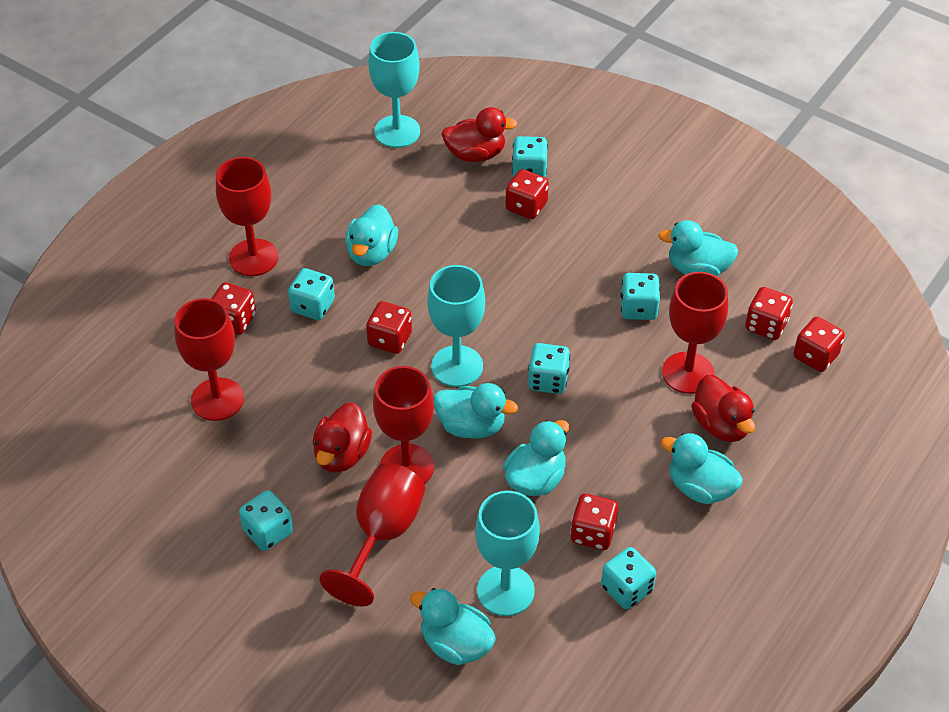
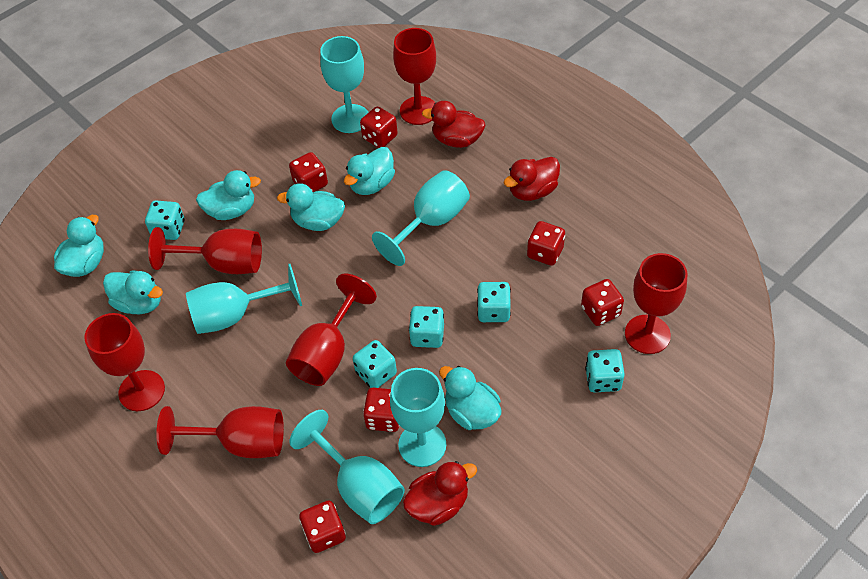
red goblet: [175,298,244,421] [216,157,278,276] [319,463,425,606] [373,366,434,484] [662,272,728,394] = 5 -> [84,313,165,411] [148,227,262,274] [156,406,284,458] [286,273,377,386] [393,28,436,125] [625,253,688,354] = 6
turquoise dice: [239,490,293,551] [288,268,335,320] [512,136,548,177] [528,343,570,394] [601,547,656,609] [620,273,660,320] = 6 -> [145,200,185,240] [353,340,397,388] [409,306,444,348] [477,282,511,322] [585,349,625,392] = 5
turquoise goblet: [368,32,420,148] [428,265,485,387] [475,491,540,616] = 3 -> [186,264,302,334] [289,410,405,524] [320,36,369,133] [372,170,470,266] [390,368,446,467] = 5

